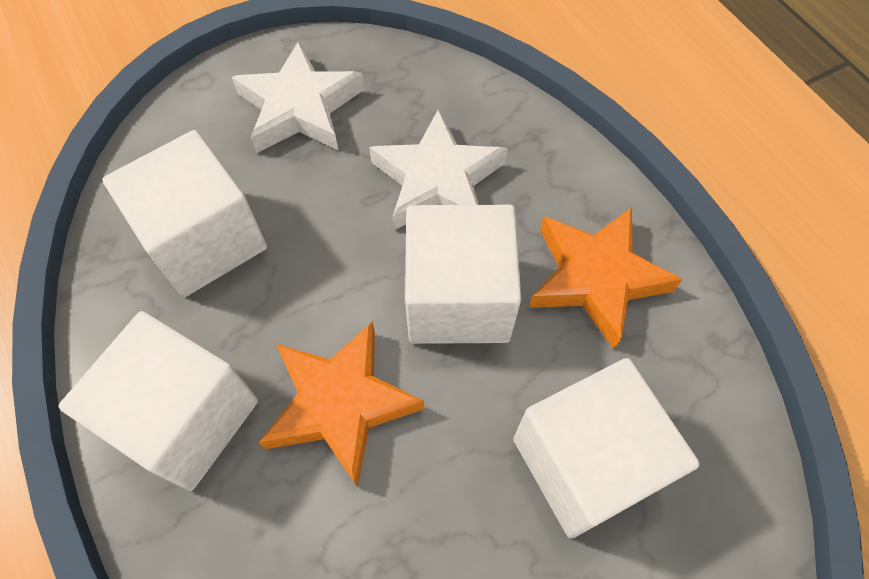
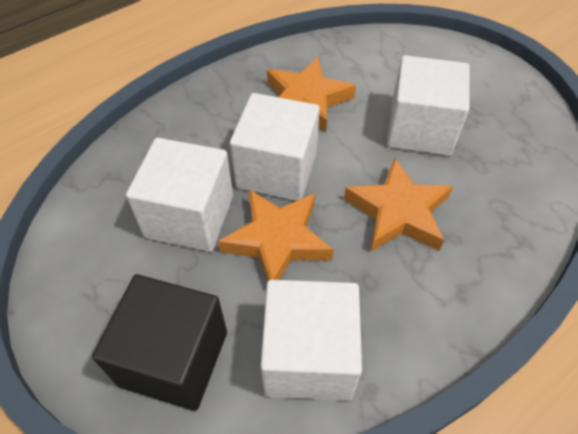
black cube: none = 0 -> [92,274,227,411] = 1
orange star: [259,321,425,487] [529,207,683,349] = 2 -> [218,189,334,281] [267,57,356,132] [344,157,453,252] = 3
white star: [232,41,364,153] [369,109,507,230] = 2 -> none = 0

